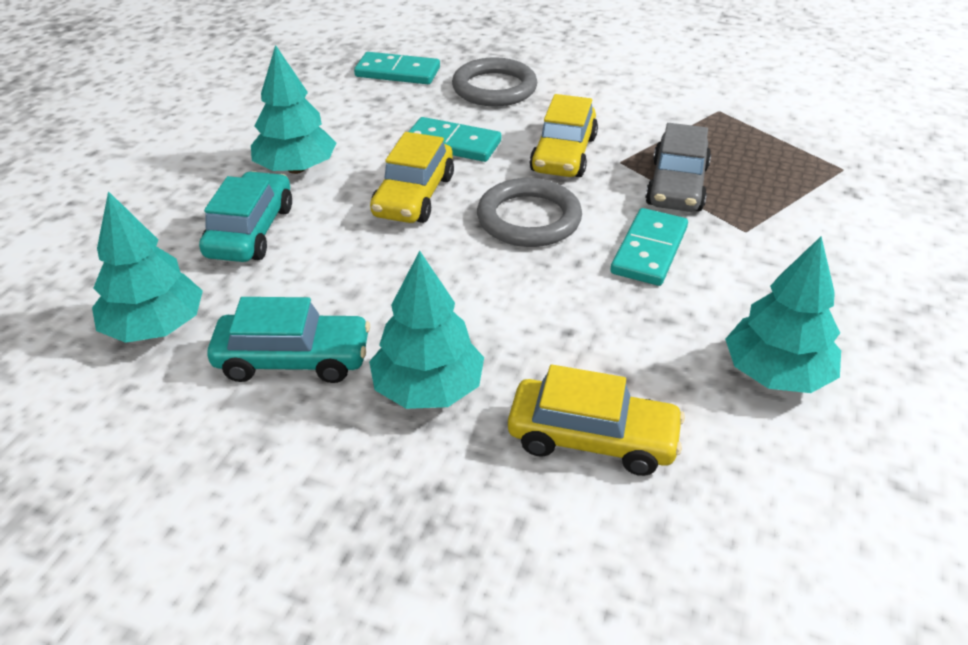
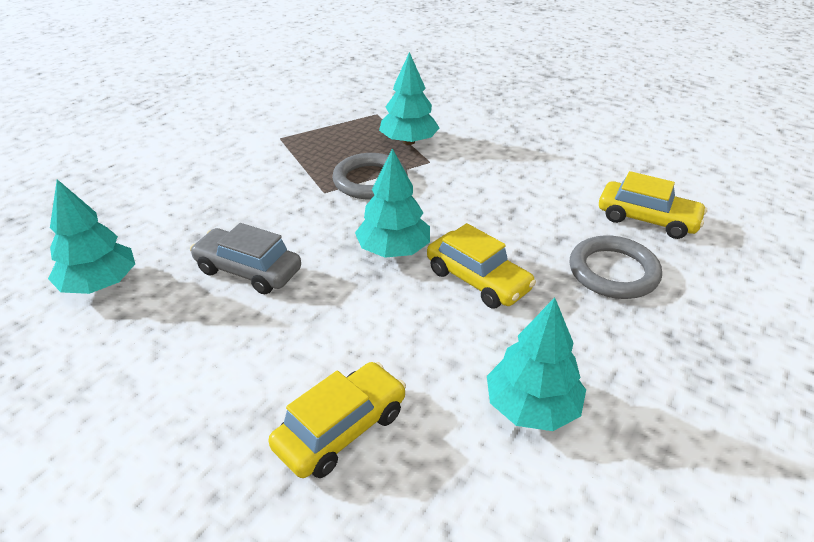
turquoise car: [199,171,292,262] [207,297,370,383] = 2 -> none = 0
turquoise domino: [354,52,440,84] [408,117,501,162] [610,208,688,286] = 3 -> none = 0

